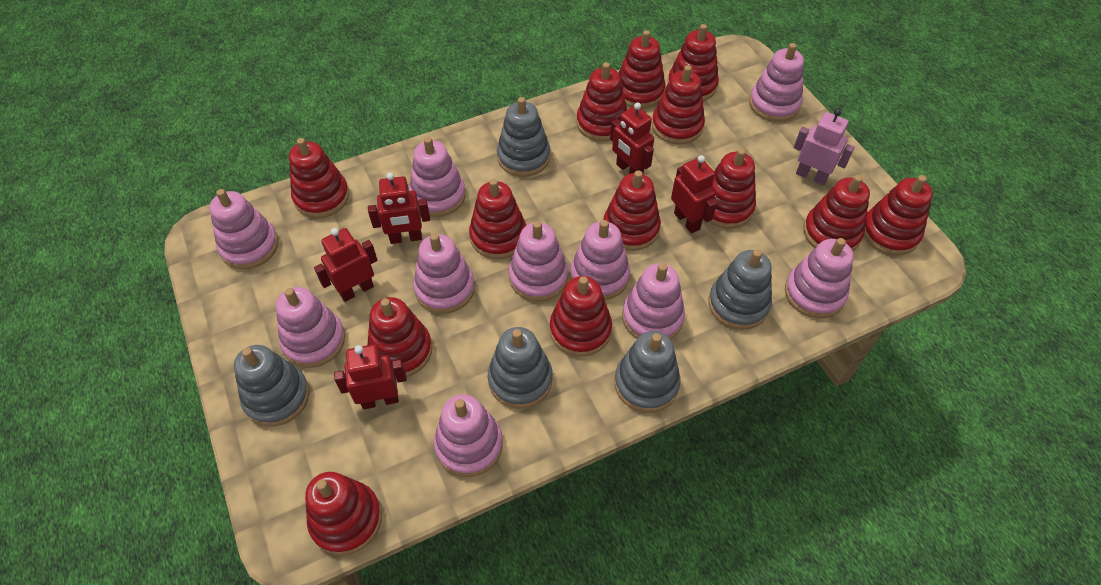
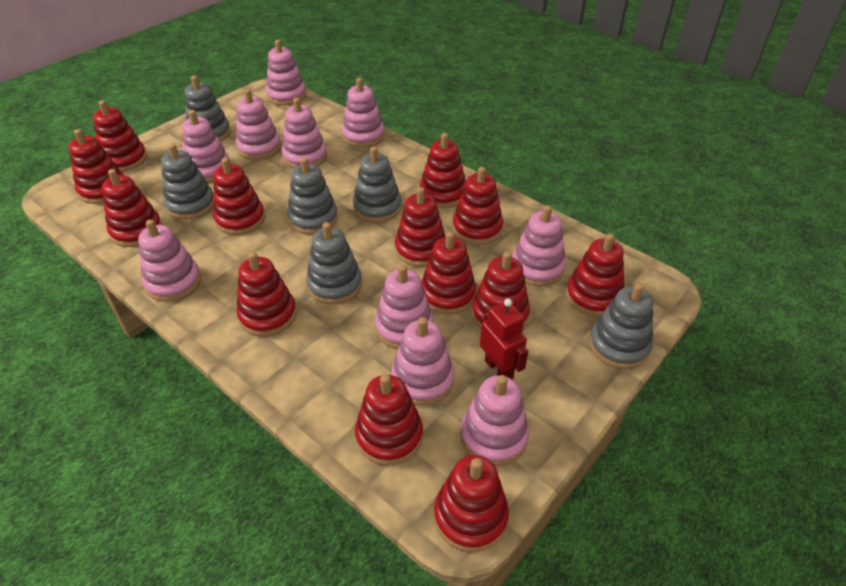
grey stacking toy: [234,345,310,427] [488,327,553,409] [497,97,550,177] [614,331,681,413] [708,249,772,330] = 5 -> [161,144,214,220] [185,75,231,141] [287,157,338,234] [306,222,362,305] [353,146,402,223] [589,283,653,369] = 6
pink robot: [794,109,855,185] = 1 -> none = 0
red robot: [314,228,378,302] [334,344,407,409] [368,173,430,244] [610,103,654,174] [671,155,717,234] = 5 -> [480,299,528,380] = 1

